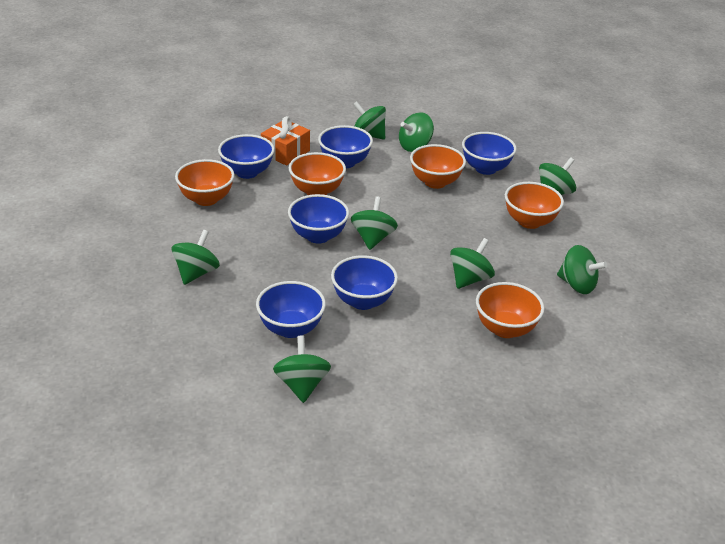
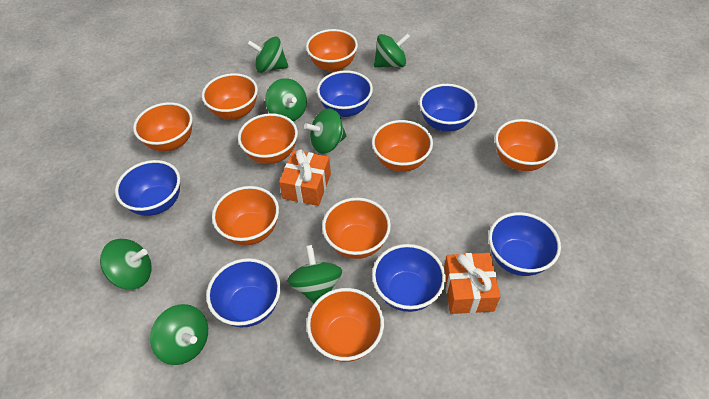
green spinning top: [172,230,220,285] [273,336,331,403] [351,197,398,250] [353,101,386,140] [399,112,434,152] [450,238,495,289] [539,157,576,195] [557,245,607,294] = 8 -> [100,239,152,289] [150,304,208,365] [247,37,288,73] [265,78,307,121] [287,245,342,303] [304,108,347,154] [374,33,410,67] = 7
orange bowl: [175,159,235,206] [289,152,346,195] [410,144,466,189] [476,282,544,338] [505,182,564,229] = 5 -> [133,102,193,151] [202,73,258,120] [212,186,279,245] [238,113,298,164] [306,29,358,72] [307,288,384,362] [322,198,391,259] [372,120,433,172] [495,119,558,171] = 9
orange gift: [261,116,310,166] = 1 -> [279,149,331,206] [444,253,500,314] = 2

